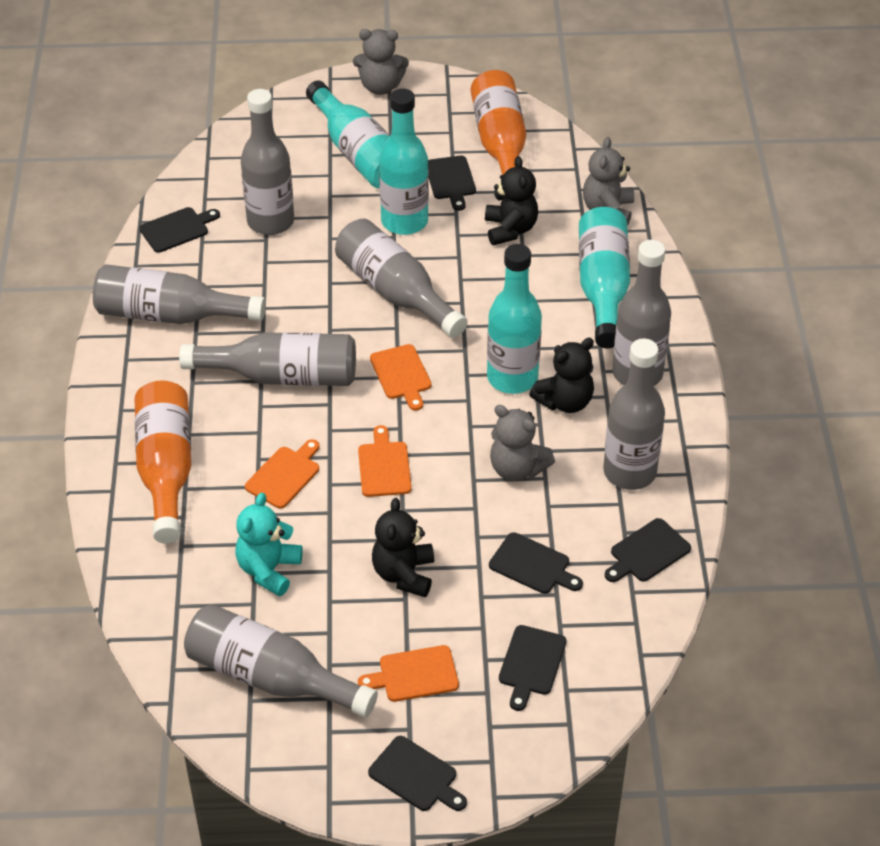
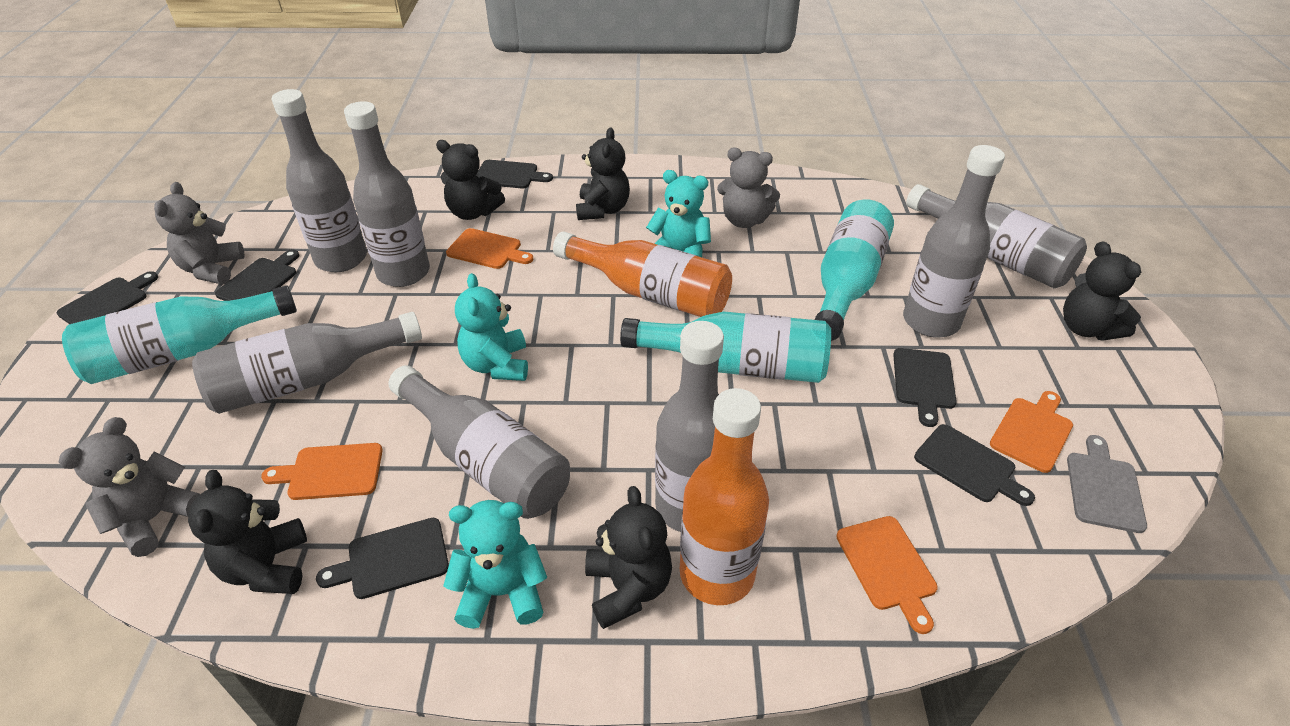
black teddy bear: [372,498,434,597] [485,156,538,245] [529,338,594,413] = 3 -> [188,470,307,594] [436,140,505,220] [576,128,630,220] [585,486,672,629] [1063,241,1141,341] = 5
grey cutting board: none = 0 -> [1067,435,1147,533] = 1
turquoise bottle: [306,81,390,188] [379,88,429,235] [487,244,542,394] [579,207,630,348] = 4 -> [62,286,297,384] [620,312,831,383] [815,199,894,341] = 3
turquoise teddy bear: [236,493,303,597] = 1 -> [443,500,547,629] [455,273,528,381] [646,170,711,257] = 3

